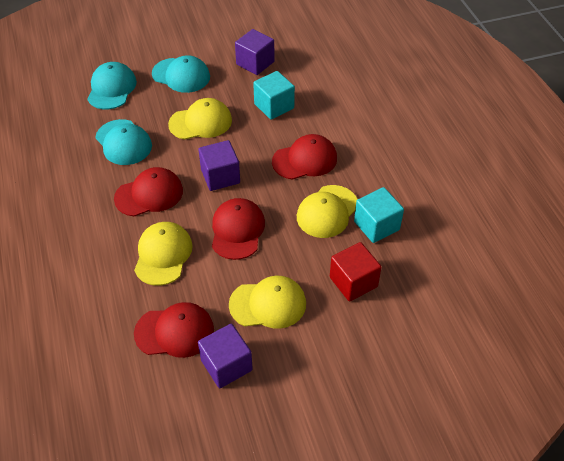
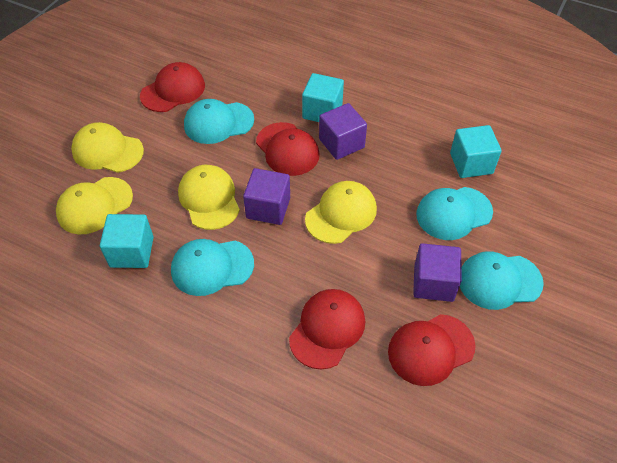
red cube: [330,242,382,302] = 1 -> none = 0
turquoise cap: [87,62,137,110] [95,119,152,165] [152,56,210,93] = 3 -> [171,239,254,296] [184,99,254,144] [416,187,493,240] [460,251,544,310] = 4
turquoise cube: [253,71,295,120] [354,187,404,243] = 2 -> [100,214,154,268] [302,73,344,122] [450,125,502,178] = 3

